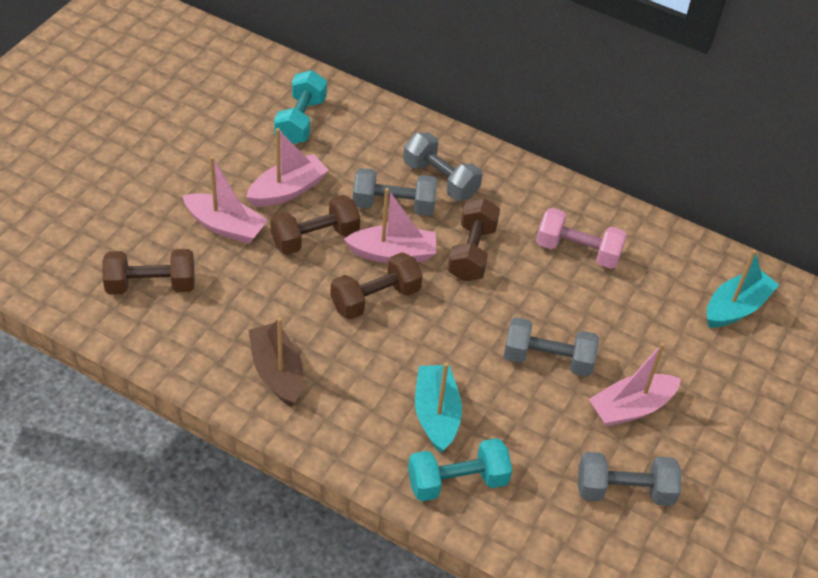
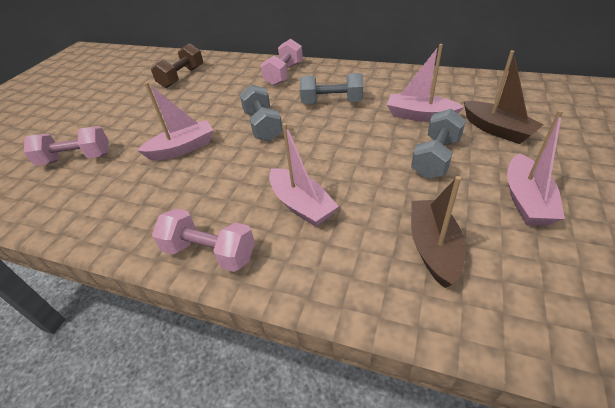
brown boat: [248,317,303,407] = 1 -> [411,176,466,288] [464,50,544,144] = 2
brown dumbbell: [102,249,195,295] [270,195,360,255] [330,252,423,319] [447,198,500,281] = 4 -> [151,43,203,88] = 1
grey dumbbell: [353,168,438,216] [403,132,483,201] [504,317,599,377] [578,452,681,506] = 4 -> [240,84,283,141] [300,73,363,104] [411,109,466,179] = 3
pink dumbbell: [536,208,627,269] = 1 -> [24,126,109,166] [152,209,255,272] [261,39,303,86] = 3
turquoise boat: [415,362,462,453] [707,250,779,328] = 2 -> none = 0
turquoise dumbbell: [274,70,327,144] [408,438,512,501] = 2 -> none = 0

